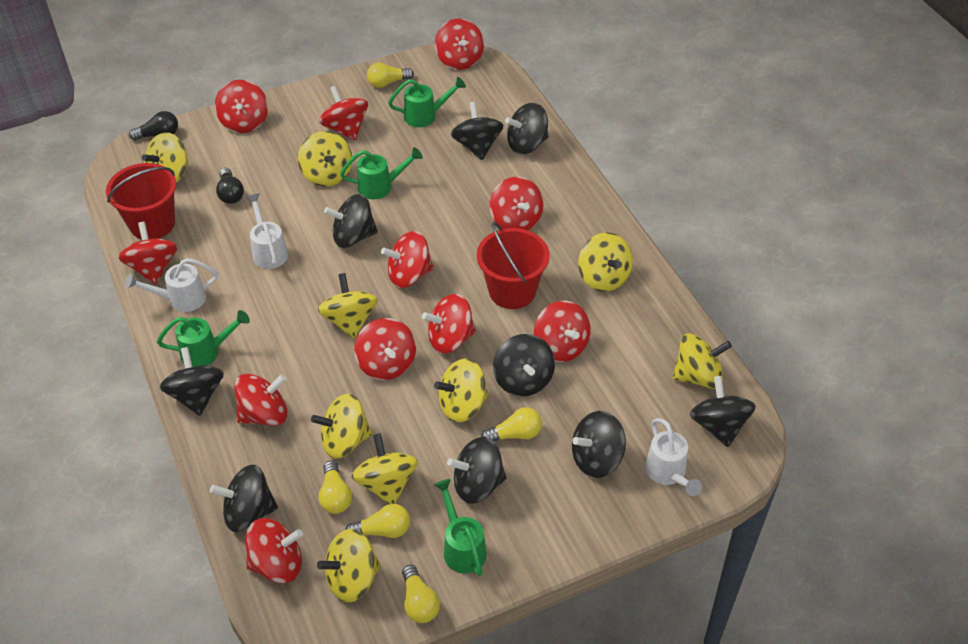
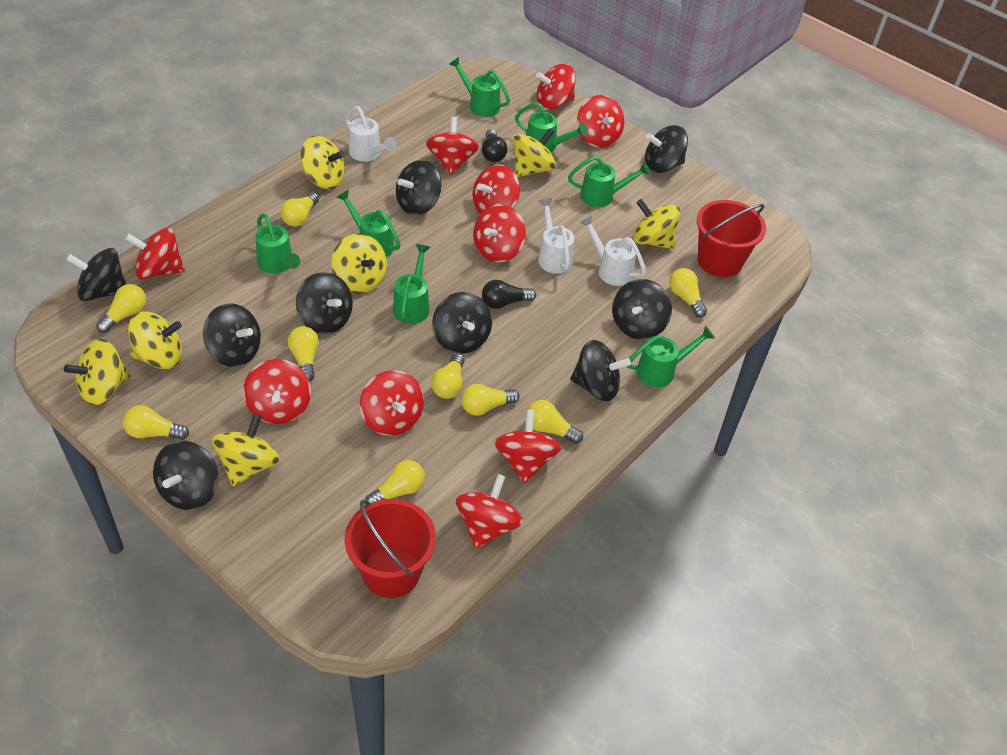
green watering can: [157,310,250,367] [340,147,423,199] [388,77,466,127] [434,479,487,576] = 4 -> [255,213,300,273] [337,189,401,257] [393,244,430,324] [449,57,510,117] [515,102,588,152] [568,156,651,207] [627,326,715,387] = 7
red spinning top: [118,221,178,285] [215,80,268,133] [234,374,288,426] [246,518,303,583] [319,86,368,140] [354,318,416,380] [381,231,434,288] [422,294,476,354] [435,19,484,70] [490,177,543,230] [534,301,591,362] = 11 -> [125,228,185,280] [243,359,311,424] [360,370,424,436] [426,117,479,175] [456,474,523,549] [472,165,520,214] [473,205,526,262] [494,409,562,483] [536,64,576,110] [577,95,624,148] = 10
yellow light bulb: [318,461,352,514] [345,504,410,538] [367,62,414,88] [402,565,440,623] [481,407,542,442] = 5 -> [96,284,146,333] [123,405,189,440] [280,192,319,227] [288,326,319,382] [365,460,425,505] [431,354,465,399] [461,384,520,416] [526,400,583,444] [669,268,707,317] = 9
yellow spinning top: [142,132,188,183] [298,131,352,186] [311,394,372,459] [317,529,381,602] [318,273,378,339] [352,433,418,504] [434,358,489,422] [578,233,633,292] [672,333,732,389] = 9 -> [64,339,131,405] [128,311,182,369] [212,414,280,486] [300,136,345,189] [331,233,387,293] [513,128,556,177] [632,199,680,249] = 7

